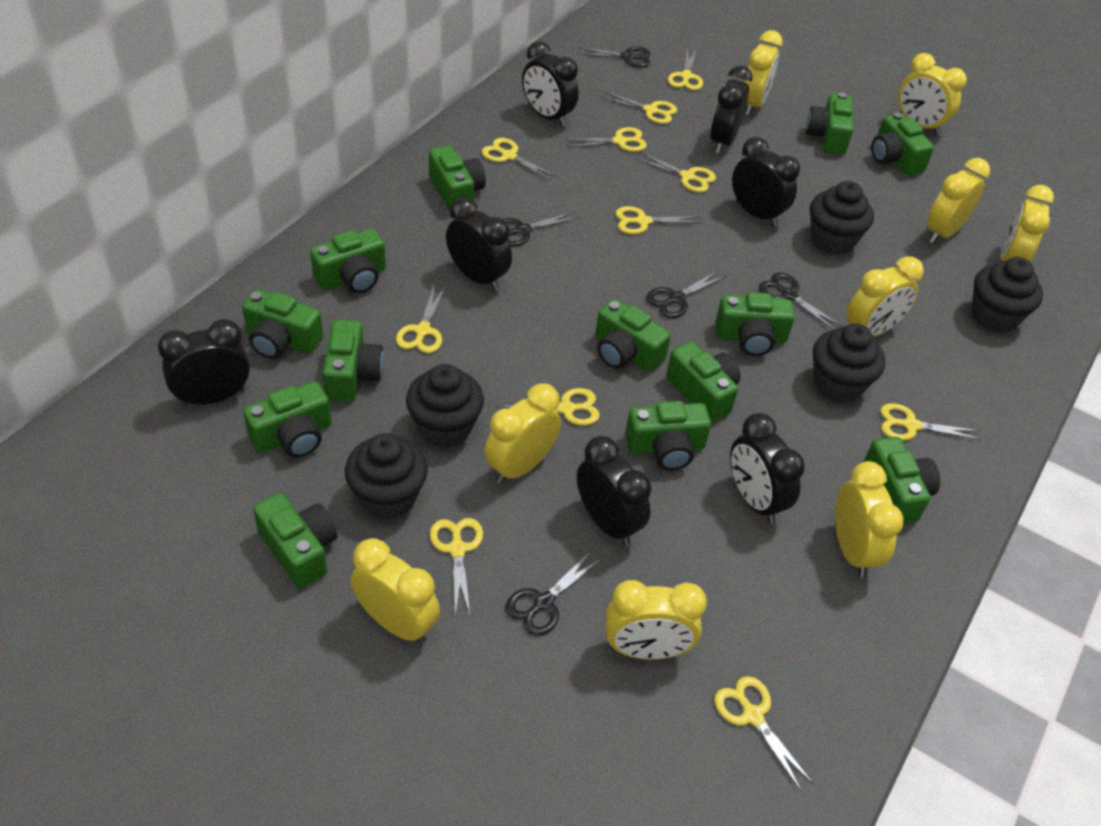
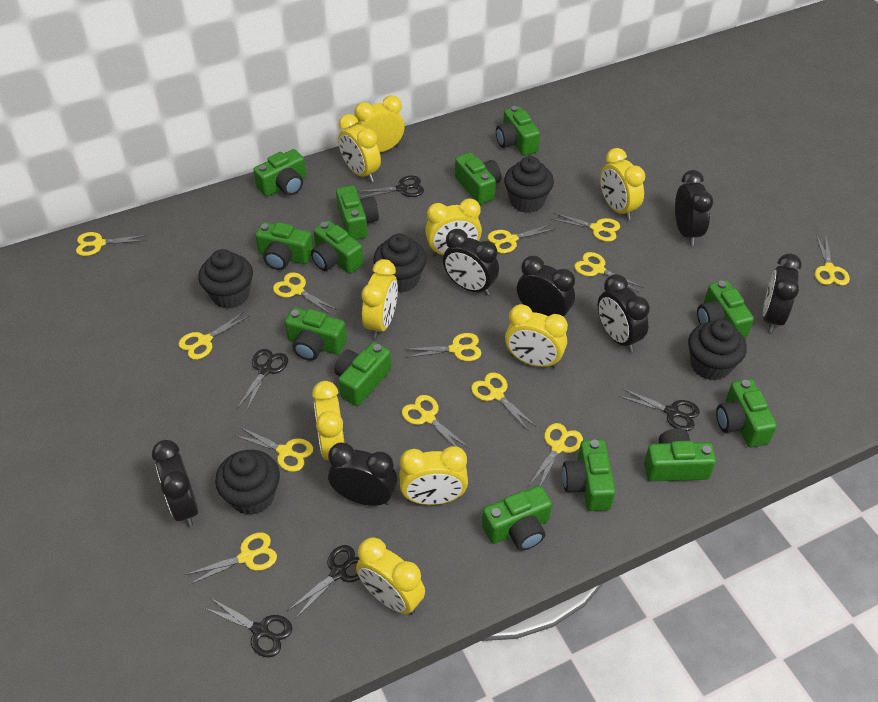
yellow scissors: [396,286,446,353] [430,518,483,614] [482,138,558,181] [497,388,600,426] [565,127,647,152] [600,91,677,124] [615,206,702,234] [635,152,716,192] [668,49,703,90] [714,676,813,791] [881,403,982,441] = 11 -> [76,232,147,256] [178,312,250,359] [185,533,277,585] [234,427,313,472] [273,272,338,314] [402,395,469,448] [404,333,481,361] [471,372,537,431] [488,224,555,253] [529,423,583,486] [551,213,620,242] [574,252,644,292] [815,235,850,285] = 13

